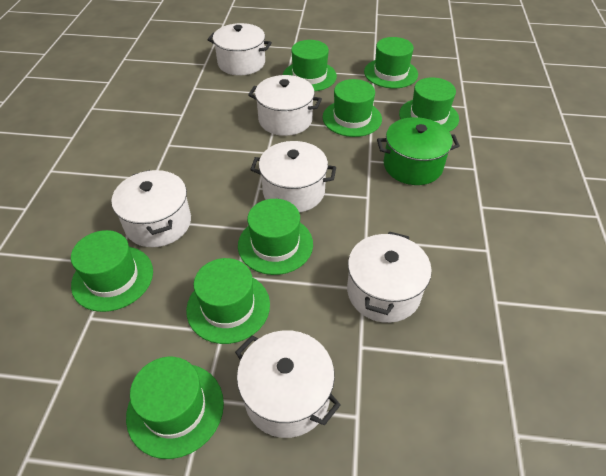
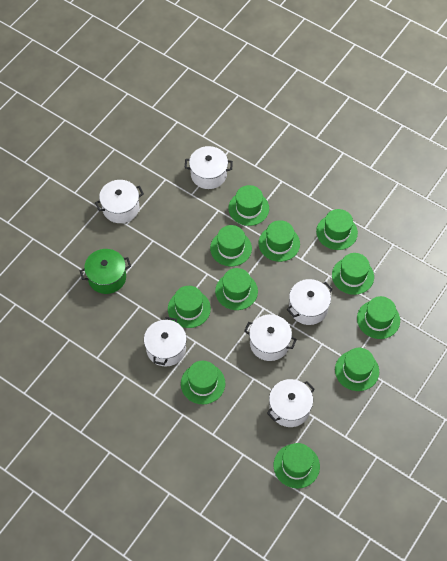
green hat: [71,230,153,312] [126,357,224,459] [186,258,270,344] [238,199,313,275] [283,40,337,91] [323,79,382,137] [364,37,418,88] [399,77,459,132] = 8 -> [168,286,211,328] [181,361,225,404] [210,225,252,266] [215,268,258,310] [228,185,269,226] [258,220,300,262] [274,443,320,488] [316,209,358,250] [332,253,374,295] [335,348,379,391] [357,296,400,339] = 11

